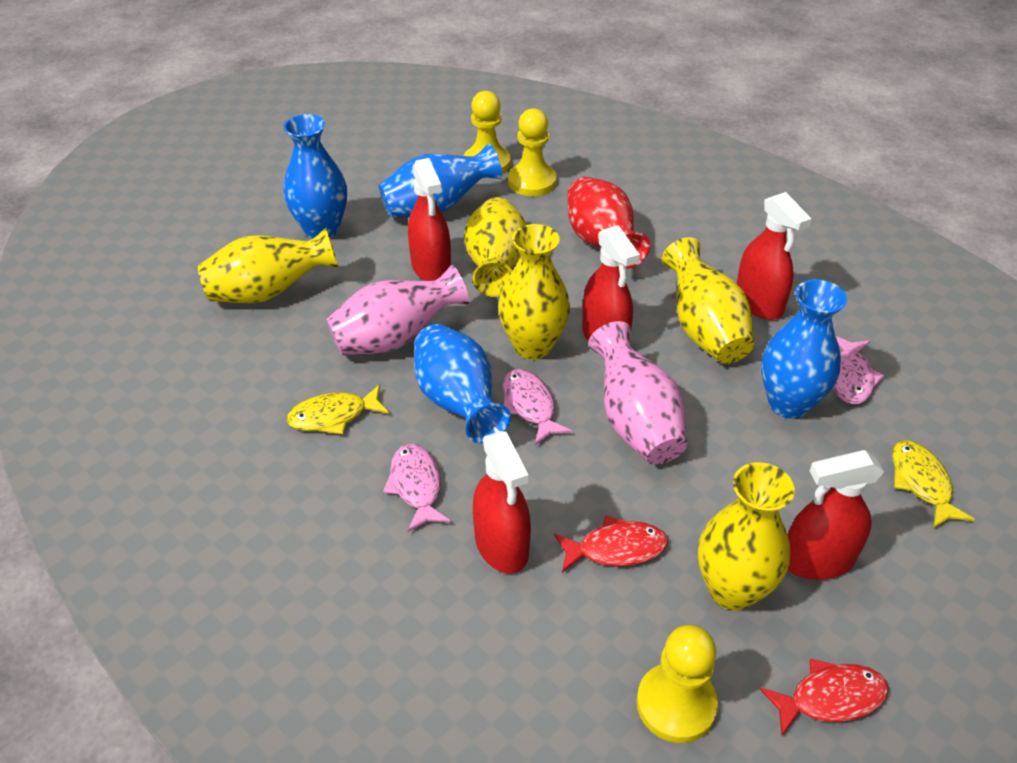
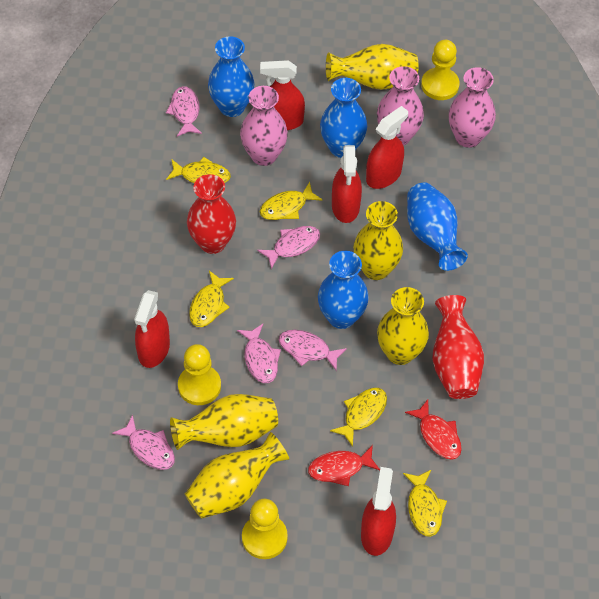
pink fish: [383,444,451,532] [503,369,573,445] [833,336,884,404] = 3 -> [112,415,175,470] [166,86,202,136] [237,324,281,383] [257,226,320,270] [279,330,347,371] = 5
pink vase: [326,265,469,355] [588,321,687,465] = 2 -> [240,86,288,166] [377,66,424,146] [449,67,496,148] = 3
red vase: [567,177,650,269] = 1 -> [187,174,236,254] [432,295,484,399] = 2
yellow fish: [286,384,389,434] [892,440,975,529] = 2 -> [166,157,231,183] [189,271,234,327] [260,182,323,220] [330,388,387,447] [403,470,447,537] = 5

